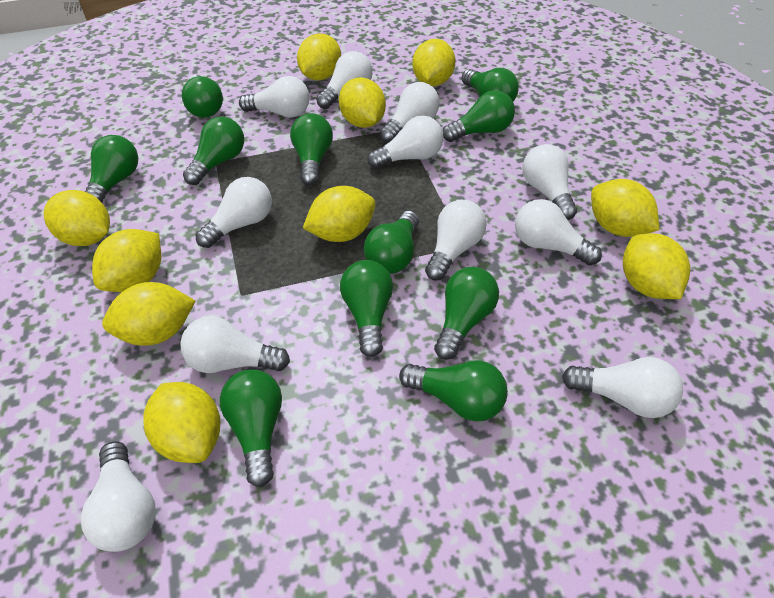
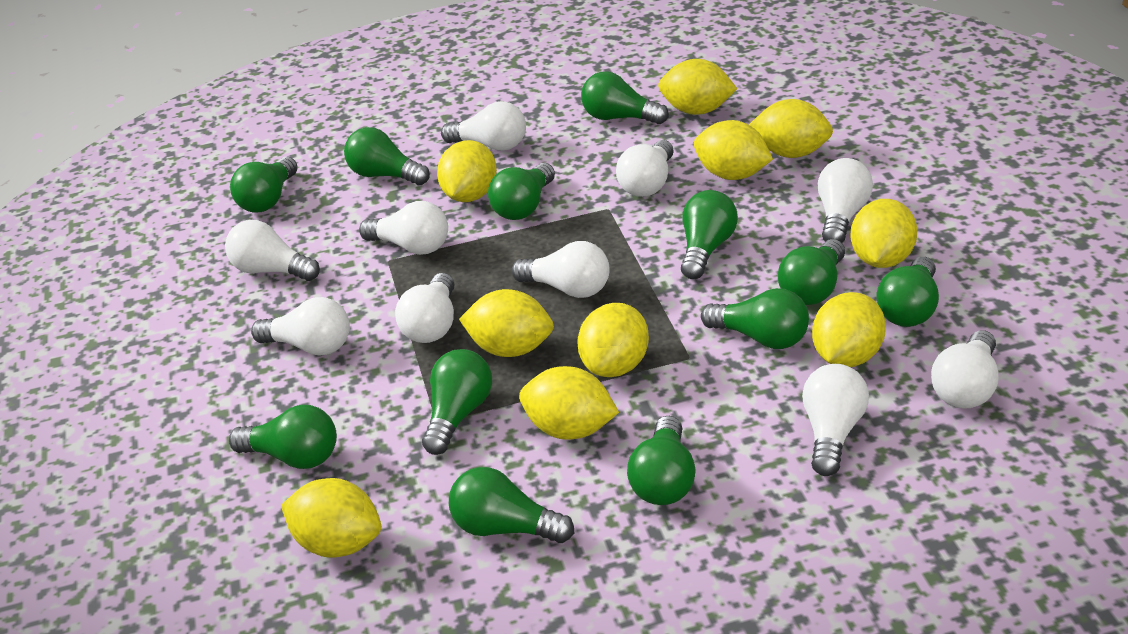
green light bulb: [85,135,138,202] [182,75,223,118] [183,116,244,185] [220,369,282,487] [290,113,333,186] [340,260,393,357] [364,211,419,274] [399,360,508,422] [434,267,499,360] [443,90,515,142] [462,68,519,101] = 11 -> [229,405,337,469] [230,157,298,212] [344,127,430,185] [422,349,492,455] [449,467,574,543] [488,163,555,220] [581,72,669,124] [627,416,696,505] [681,190,738,279] [701,288,809,349] [778,239,845,305] [877,257,939,327] = 12
white light bulb: [81,441,156,552] [180,316,290,373] [196,177,272,248] [239,76,309,118] [316,51,373,109] [368,116,444,169] [380,82,439,143] [425,200,487,281] [515,199,602,266] [523,144,577,220] [562,357,683,418] = 11 -> [225,220,320,281] [251,297,350,356] [359,201,448,255] [395,273,455,343] [441,101,526,151] [512,241,610,298] [616,140,674,197] [802,364,869,476] [818,158,873,243] [931,330,999,409] = 10

